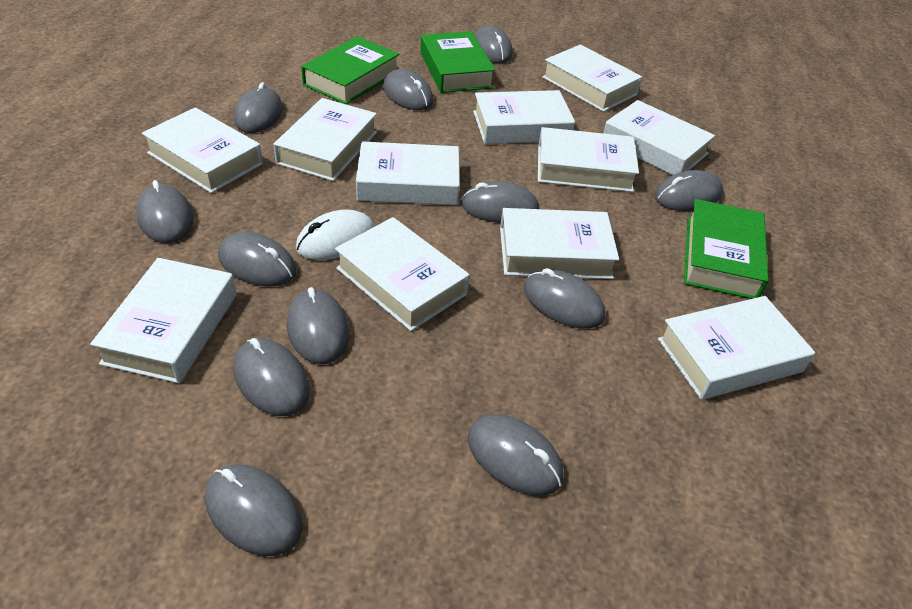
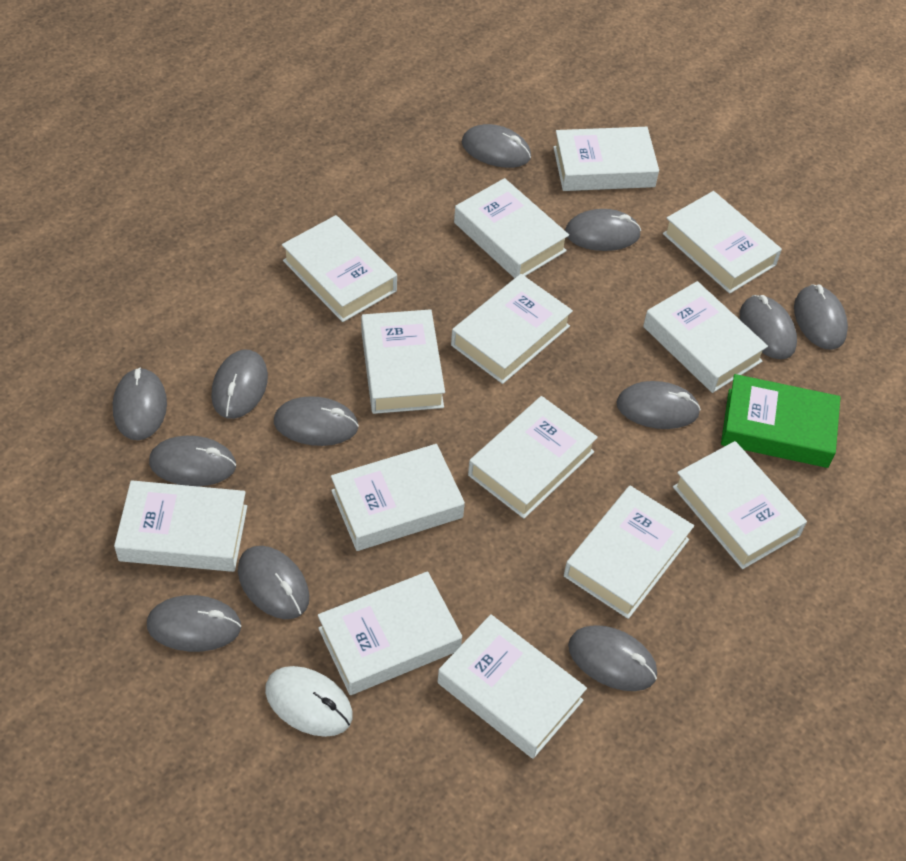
green book: [301,36,400,104] [420,31,495,93] [684,199,769,299] = 3 -> [721,374,841,468] = 1
white book: [90,258,237,384] [142,107,263,193] [273,98,377,181] [335,217,470,331] [356,141,460,205] [473,90,575,144] [500,208,619,279] [538,127,639,192] [542,45,642,112] [603,100,715,175] [658,296,815,400] = 11 -> [114,480,247,572] [282,215,397,322] [318,571,462,695] [331,444,465,551] [361,309,445,414] [438,614,587,759] [451,274,573,384] [454,178,569,278] [468,396,598,519] [553,127,659,191] [564,486,694,619] [643,281,768,393] [663,191,782,294] [673,441,807,569] = 14

